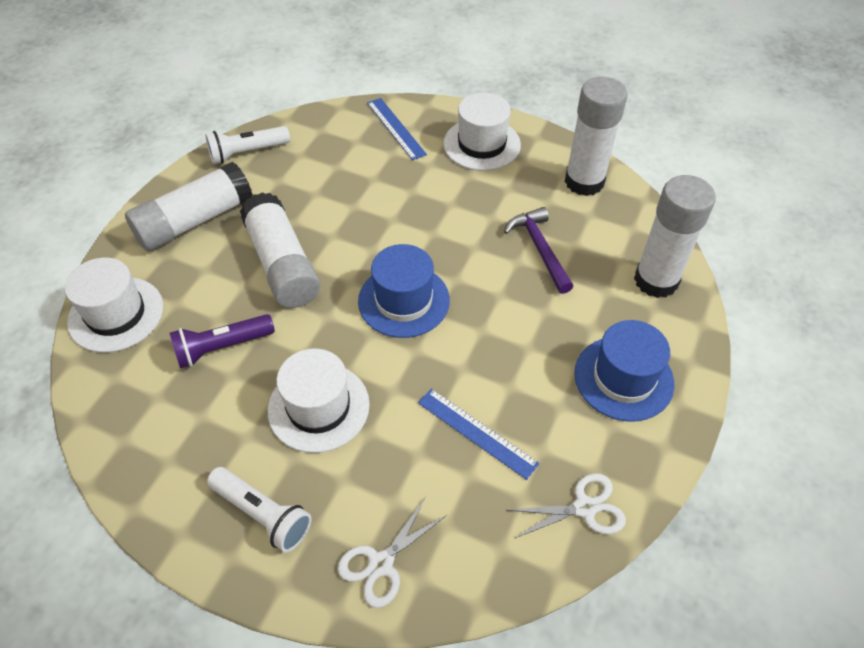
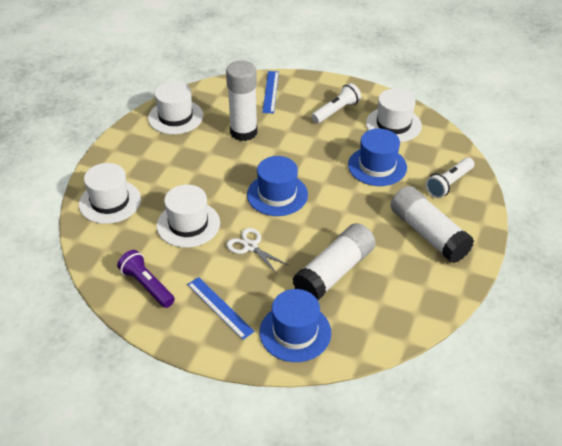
blue hat: [358,244,450,338] [574,320,674,422] = 2 -> [247,156,308,216] [260,289,331,362] [348,129,407,186] = 3
purple hammer: [504,207,573,294] = 1 -> none = 0
white glue stick: [125,162,253,251] [240,192,320,308] [565,77,627,196] [634,175,716,298] = 4 -> [226,61,258,141] [292,223,376,300] [391,186,474,263] = 3
white hat: [65,258,163,352] [268,349,370,453] [443,92,521,171] = 3 -> [79,163,141,224] [148,81,203,134] [157,185,220,248] [366,89,422,142] = 4
white scissors: [337,497,447,608] [507,473,626,539] = 2 -> [227,228,290,275] = 1

